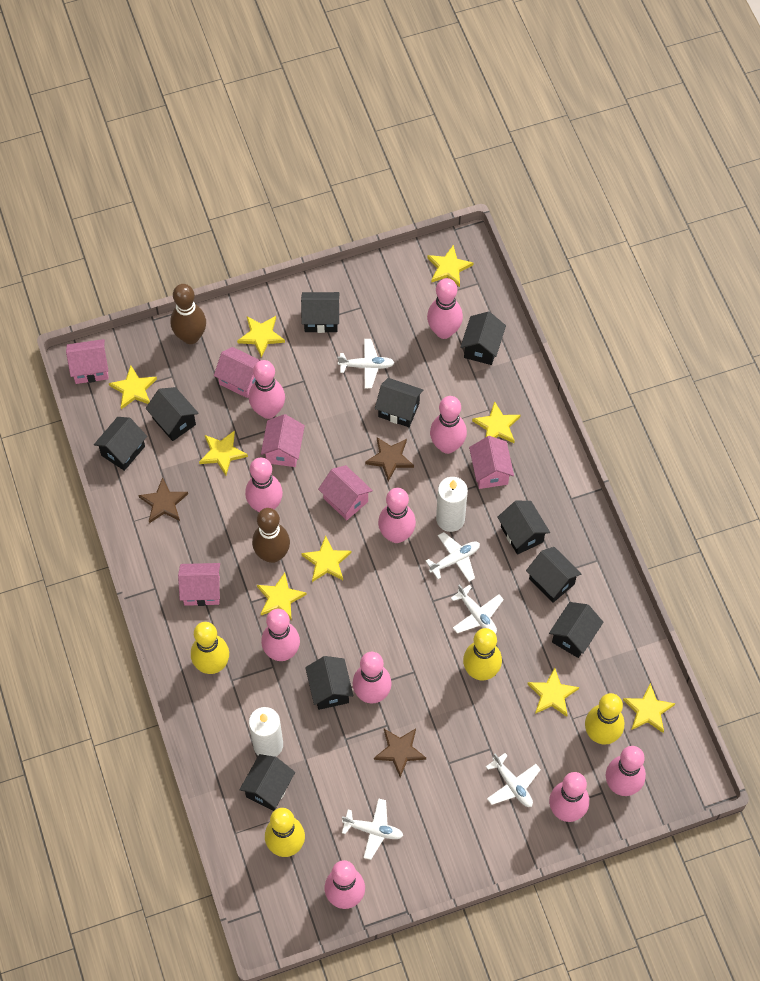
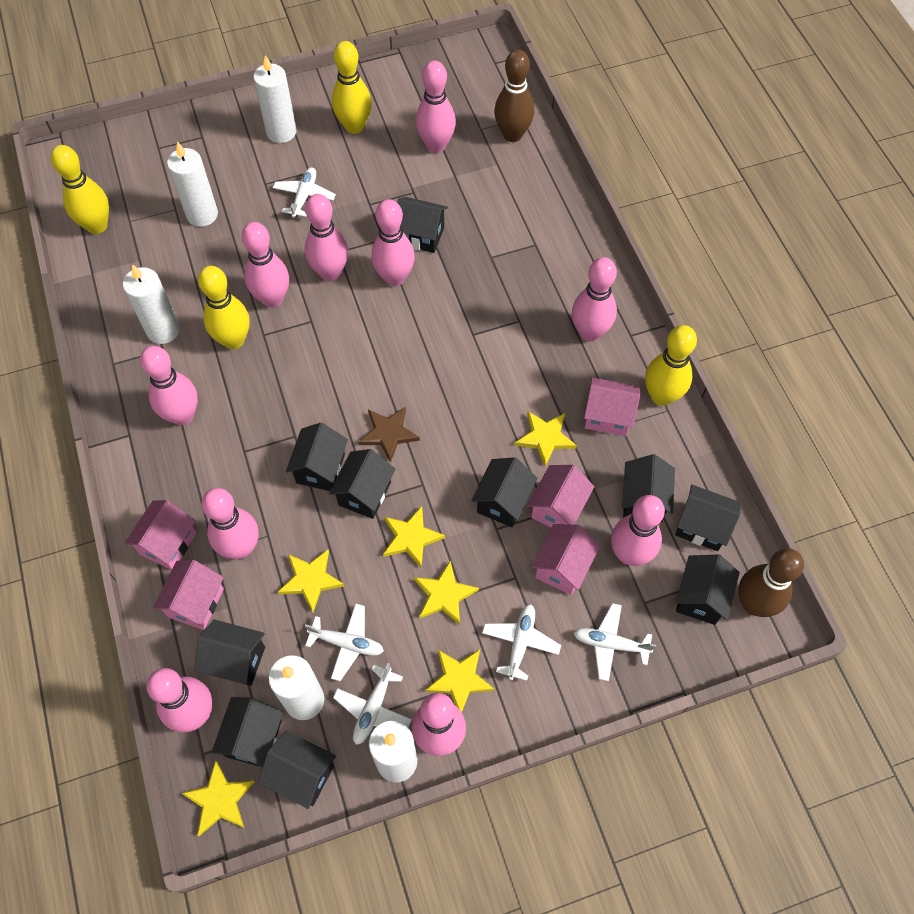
brown star: [138,477,188,523] [365,437,414,482] [374,729,426,777] = 3 -> [358,407,420,463] = 1
pink house: [66,339,109,384] [178,563,220,606] [214,347,261,398] [261,414,305,467] [318,465,373,520] [469,436,514,489] = 6 -> [124,500,197,570] [153,560,224,630] [527,465,594,528] [531,524,600,595] [584,378,640,436] = 5
white candle: [249,707,283,757] [436,477,468,532] = 2 -> [123,264,180,344] [167,142,218,227] [253,55,296,143] [268,655,324,720] [369,720,417,782] = 5
yellow star: [109,365,157,409] [199,431,248,475] [237,316,285,358] [257,573,307,621] [301,535,351,582] [427,245,473,287] [472,401,521,443] [528,668,579,717] [623,683,675,733] = 9 -> [181,760,255,836] [278,550,344,612] [383,506,445,568] [414,561,479,625] [425,649,494,712] [515,411,577,466] = 6

